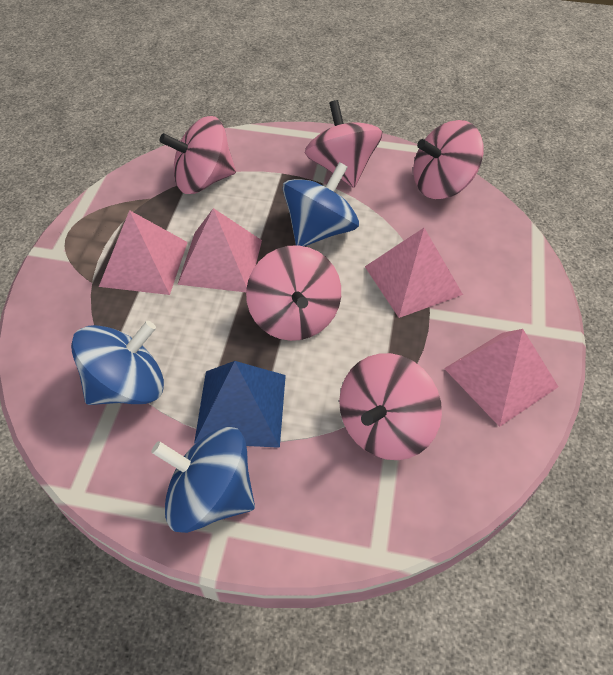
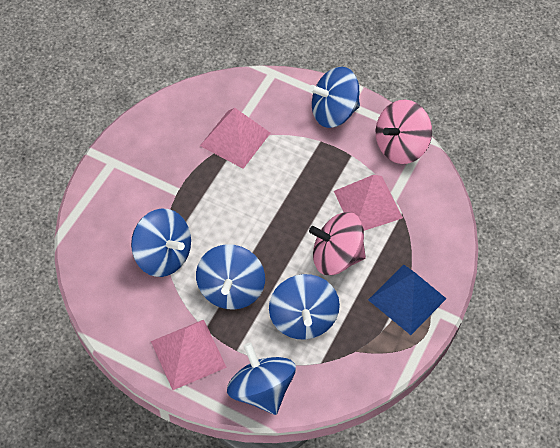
blue spinning top: [71,321,164,405] [151,427,255,533] [282,162,359,246] = 3 -> [131,208,191,277] [196,244,265,310] [227,343,296,415] [269,274,340,339] [309,67,360,128] = 5
pink pyramid: [99,210,188,295] [177,208,262,292] [365,228,463,318] [444,329,558,427] = 4 -> [151,320,227,390] [200,108,270,169] [334,175,403,231] = 3
pink spinning top: [160,116,236,194] [246,245,341,341] [305,100,382,188] [339,353,442,460] [413,120,484,199] = 5 -> [309,212,366,275] [376,100,432,164] = 2

